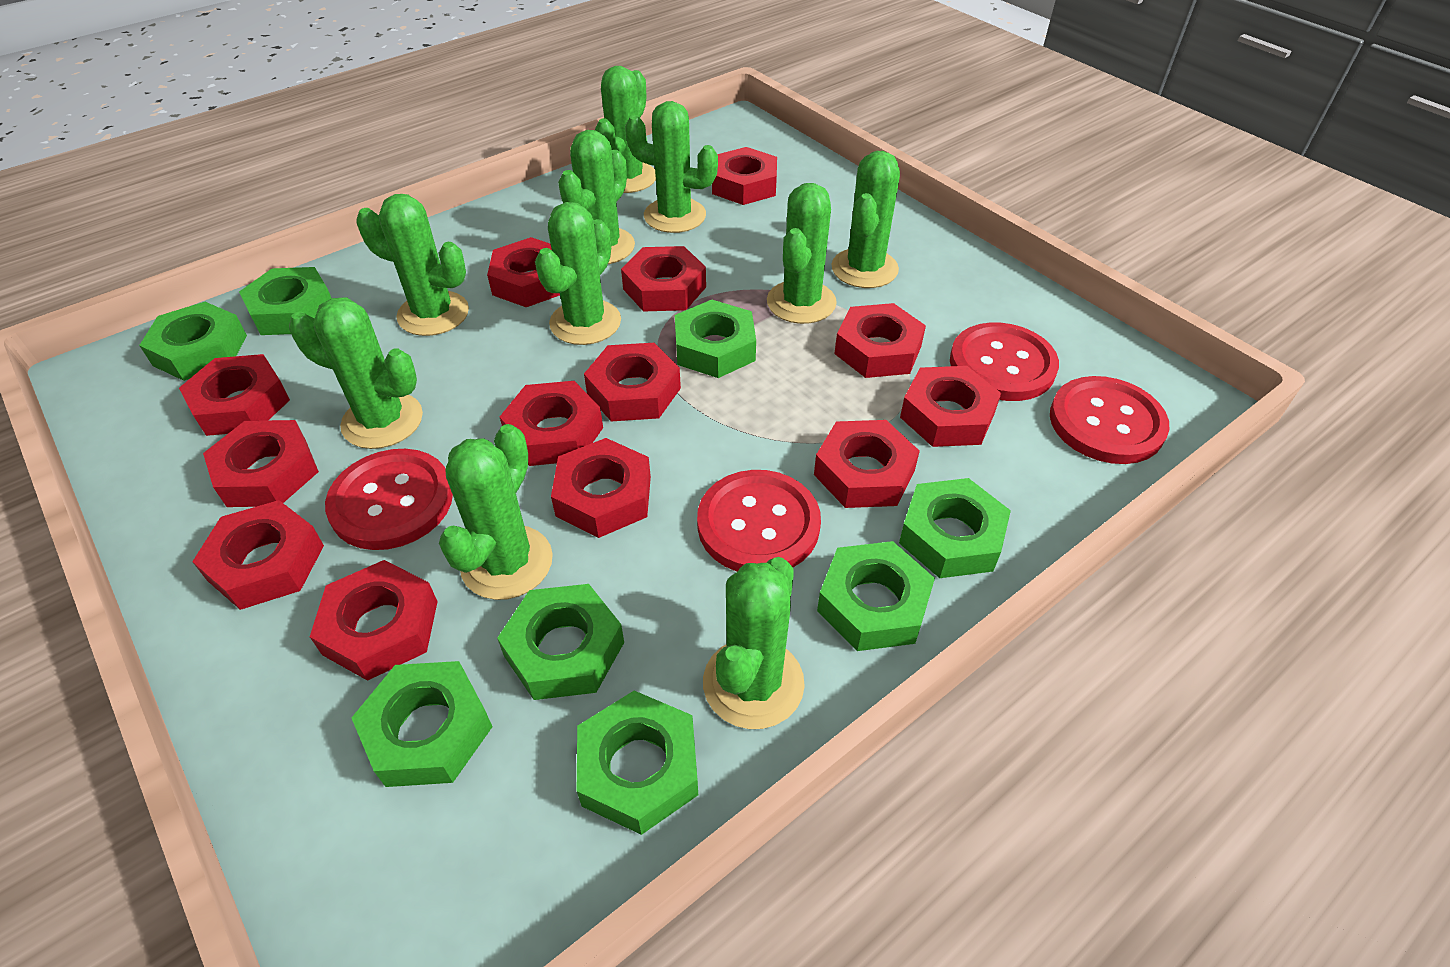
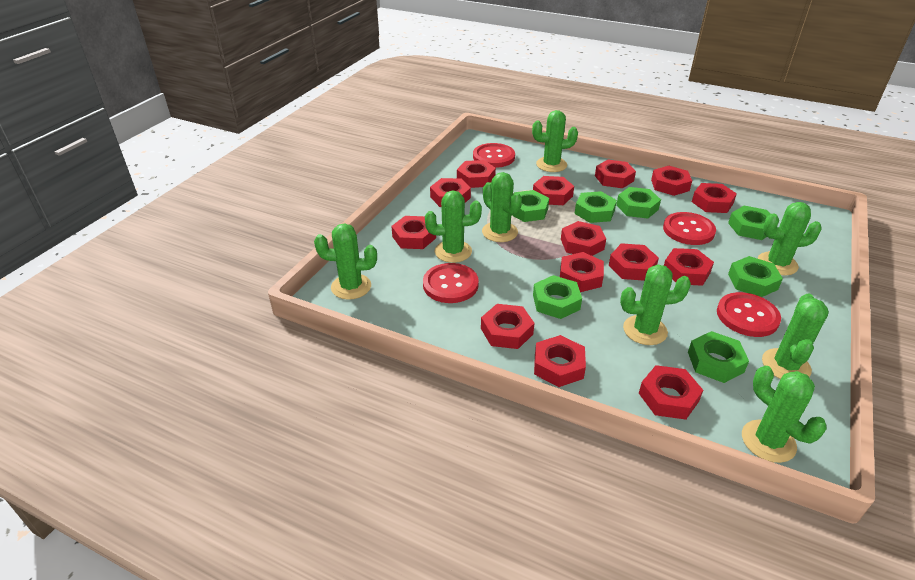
green cactus: [289,297,423,449] [356,194,469,336] [439,424,553,600] [535,202,621,345] [558,130,635,264] [595,66,656,193] [625,101,718,233] [703,557,805,729] [767,183,837,324] [831,151,900,288] = 10 -> [314,223,377,300] [425,191,482,263] [482,172,522,242] [532,110,578,172] [620,265,691,345] [742,366,827,463] [758,202,822,276] [762,293,829,379] = 8
green nut: [139,302,247,381] [239,267,331,335] [352,661,492,787] [497,584,624,700] [577,691,698,835] [675,300,756,378] [817,541,935,651] [899,478,1011,578] = 8 -> [512,190,549,222] [533,275,582,319] [574,191,617,223] [616,187,661,218] [688,331,749,383] [728,206,770,240] [728,256,783,297] = 7
red nut: [179,354,290,436] [192,500,324,610] [203,420,319,507] [310,560,438,681] [487,237,560,307] [500,381,603,466] [551,438,651,538] [584,343,681,422] [621,246,706,312] [712,147,777,205] [814,420,920,508] [834,303,926,378] [900,366,1001,447] = 13 -> [392,216,436,249] [430,178,471,207] [457,160,496,188] [481,304,534,349] [533,176,574,205] [534,335,586,387] [560,252,604,292] [561,221,606,256] [595,159,636,188] [609,243,659,281] [639,365,703,420] [651,166,692,196] [664,248,714,286] [692,183,737,213] = 14

